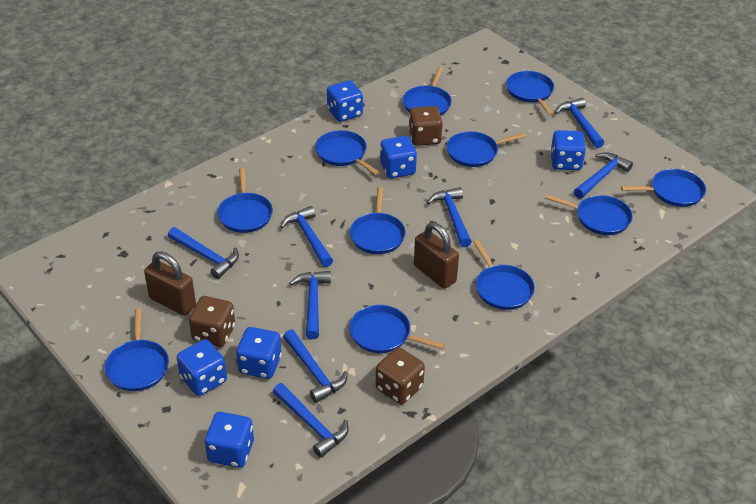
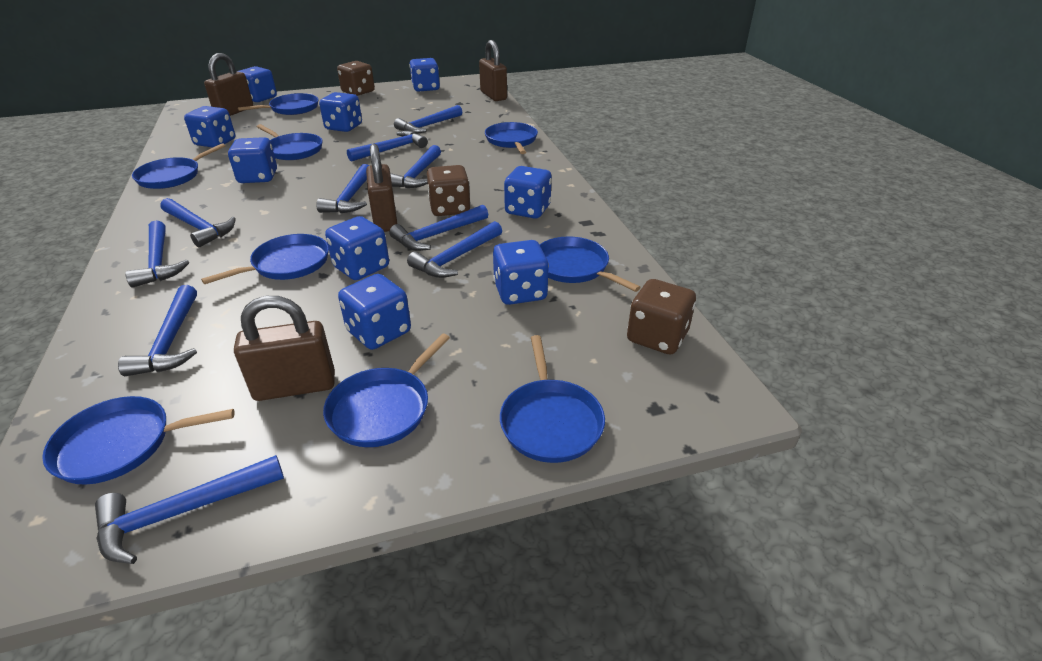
blue dice: [177,339,227,396] [205,412,254,468] [236,327,282,379] [327,80,363,122] [380,136,417,178] [550,130,586,170] = 6 -> [184,106,235,148] [228,137,277,183] [237,66,277,102] [319,92,362,132] [325,216,389,280] [338,274,411,350] [409,58,440,92] [493,240,549,305] [504,166,552,219] = 9
blue hammer: [168,227,239,279] [273,383,348,458] [280,206,333,267] [283,329,348,403] [289,271,331,339] [427,187,472,247] [555,98,604,148] [574,152,633,199] = 8 -> [95,455,284,564] [118,285,197,376] [125,220,189,288] [160,198,236,247] [316,164,369,213] [347,131,428,162] [389,205,488,251] [390,145,441,188] [394,105,462,134] [407,221,502,278] = 10
blue pan: [105,308,169,391] [217,168,273,233] [315,130,379,175] [349,305,445,353] [350,187,406,254] [403,67,452,115] [446,131,526,167] [473,240,535,310] [506,71,554,116] [545,194,633,235] [621,169,706,207] = 11 -> [42,396,234,485] [132,143,226,189] [201,234,329,284] [238,93,319,115] [257,124,322,160] [323,333,450,447] [485,122,538,154] [500,335,605,463] [539,236,641,292] = 9
brown padlock: [144,251,196,316] [414,222,459,289] = 2 -> [204,53,253,116] [234,296,335,401] [366,144,398,232] [479,40,507,101] = 4

